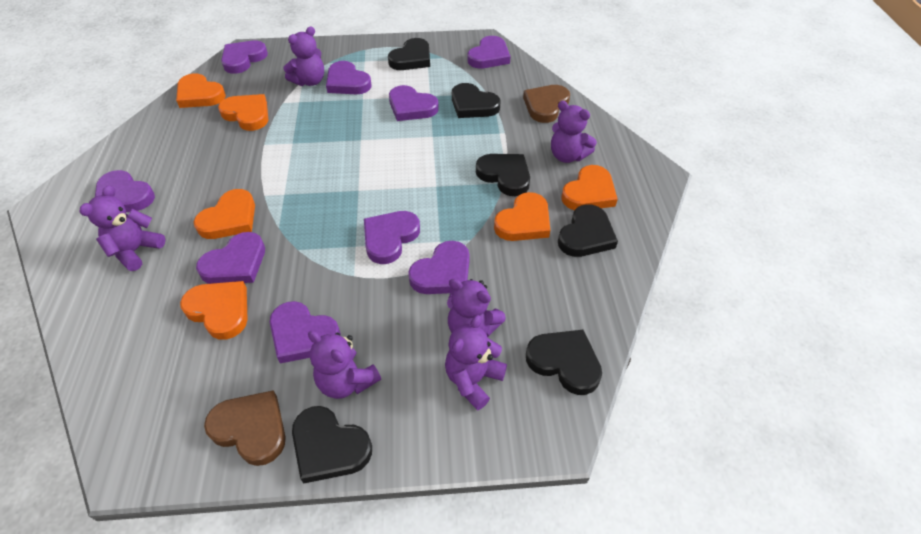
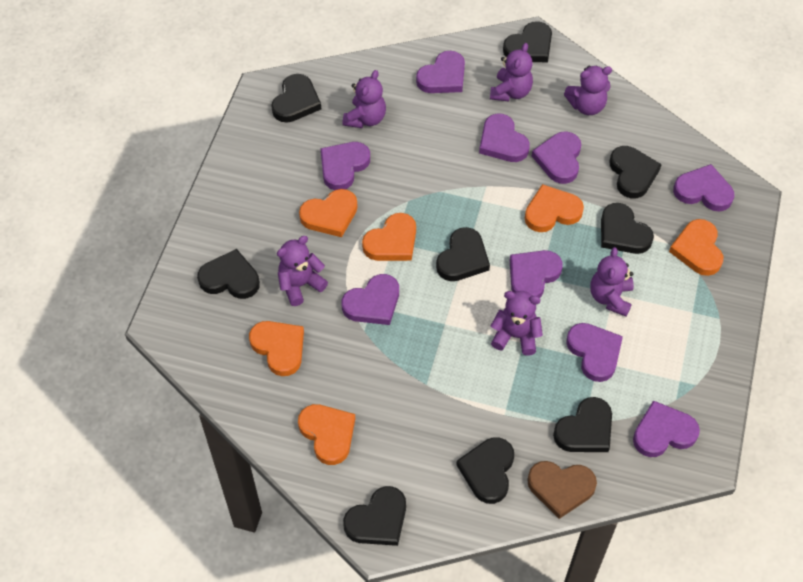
black heart: [292,406,372,484] [388,38,430,70] [452,83,501,118] [476,154,530,196] [526,330,602,395] [558,204,618,257] = 6 -> [197,249,260,299] [271,74,321,122] [343,486,406,546] [436,227,490,281] [456,437,514,504] [503,21,552,62] [553,397,612,452] [601,203,654,254] [610,146,662,198] = 9
brown heart: [204,390,286,466] [523,85,570,123] = 2 -> [527,461,597,519] = 1

